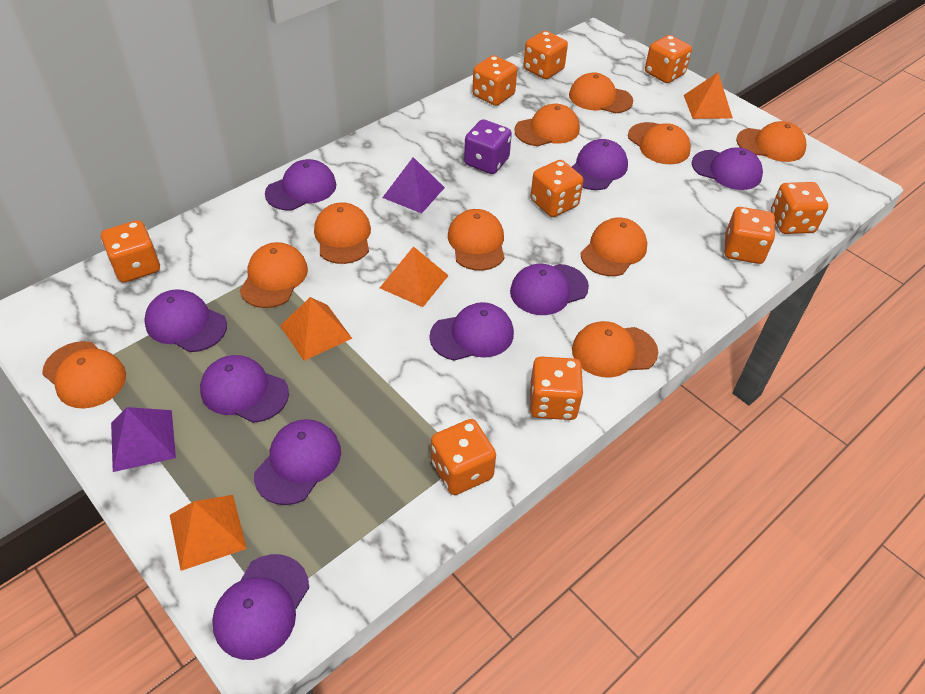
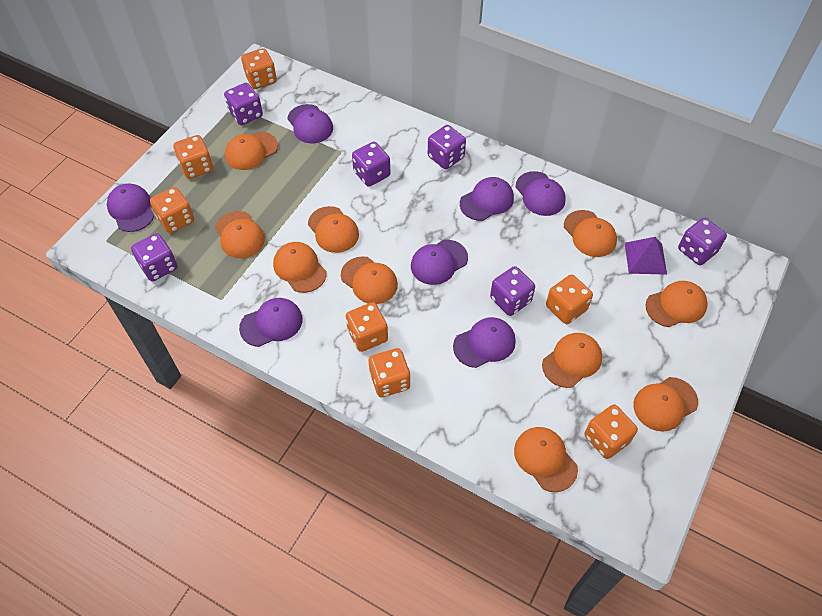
orange dice: [101,220,160,283] [431,419,496,495] [472,55,517,106] [523,31,568,79] [530,160,584,217] [530,357,583,420] [645,35,692,83] [725,207,775,264] [771,182,828,234] = 9 -> [150,187,194,233] [173,135,213,179] [241,48,277,89] [346,302,388,352] [369,348,410,398] [546,274,593,324] [584,404,638,459] = 7
orange pyramid: [170,495,247,571] [280,297,352,361] [380,246,449,307] [684,73,733,119] = 4 -> none = 0
purple cap: [144,289,227,352] [200,355,289,423] [212,554,309,660] [254,419,341,505] [265,159,336,210] [429,302,514,361] [510,264,589,315] [572,139,628,190] [692,147,763,190] = 9 -> [107,183,154,232] [239,298,303,347] [287,104,333,144] [411,240,468,285] [453,317,516,368] [460,177,514,221] [516,171,566,216] = 7
purple dice: [464,119,512,174] = 1 -> [131,233,178,281] [224,83,263,125] [352,142,391,187] [428,125,466,169] [490,266,535,316] [678,217,727,265] = 6
purple pyramid: [111,407,176,472] [382,157,445,213] = 2 -> [625,237,667,275] = 1

